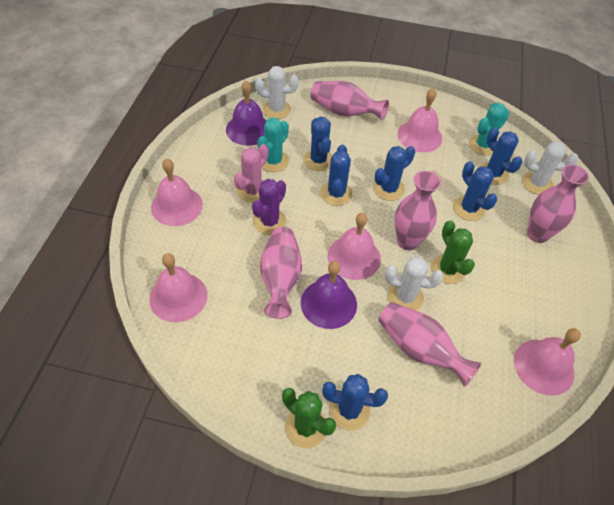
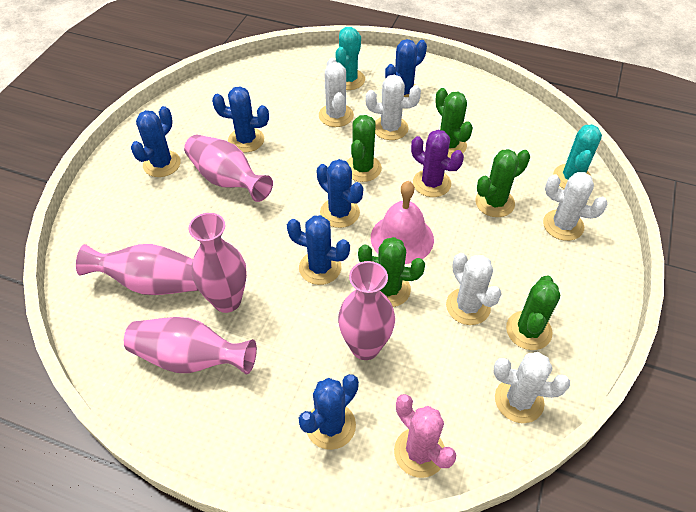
green cactus: [282,388,336,448] [431,220,475,284] = 2 -> [346,115,382,182] [358,237,425,307] [435,88,473,158] [475,149,530,217] [506,275,560,350] = 5
pink bell: [150,253,207,322] [151,158,203,226] [328,213,381,280] [398,88,442,152] [514,328,581,396] = 5 -> [371,181,434,264] = 1
purple bell: [226,81,266,146] [301,261,357,329] = 2 -> none = 0
white cactus: [255,66,299,119] [385,257,444,311] [522,142,578,195] = 3 -> [319,58,354,127] [365,75,421,140] [446,253,502,325] [493,352,570,423] [543,172,608,241] = 5

